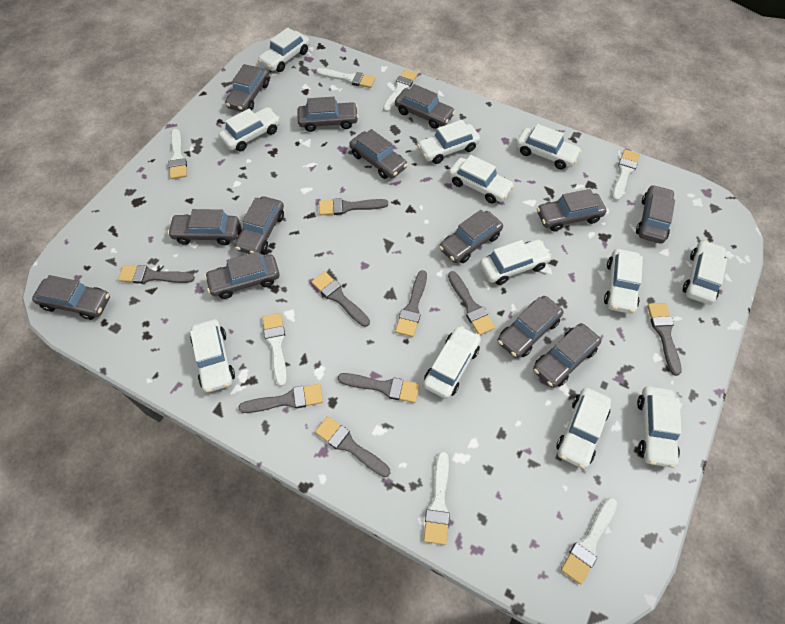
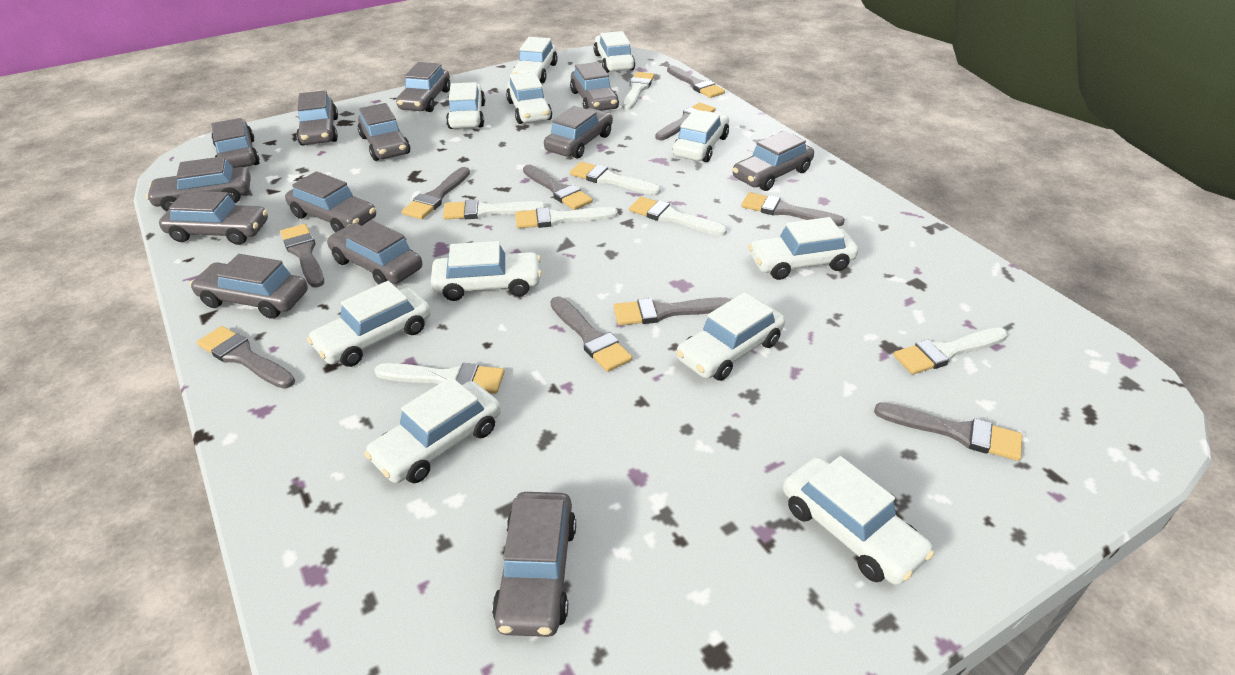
grey brush: [118,265,195,284] [238,384,323,413] [311,271,370,327] [315,416,390,477] [319,198,388,215] [338,373,420,403] [395,270,427,337] [448,271,495,335] [647,303,682,376] = 9 -> [197,326,295,389] [280,224,324,288] [402,167,470,219] [523,165,593,210] [550,297,632,372] [614,297,730,325] [655,102,716,140] [667,66,725,98] [741,192,845,226] [874,402,1022,461] = 10
white car: [190,319,235,393] [219,107,280,151] [258,27,310,72] [417,120,480,164] [423,326,481,399] [448,155,514,204] [480,239,552,285] [516,124,582,170] [556,388,611,469] [604,249,643,314] [637,386,682,468] [683,240,727,305] = 12 -> [307,281,431,367] [364,377,501,483] [430,241,542,301] [446,82,485,129] [506,71,552,124] [512,37,558,83] [594,31,635,73] [673,109,729,162] [676,292,785,381] [748,217,858,280] [783,456,935,585] = 11

